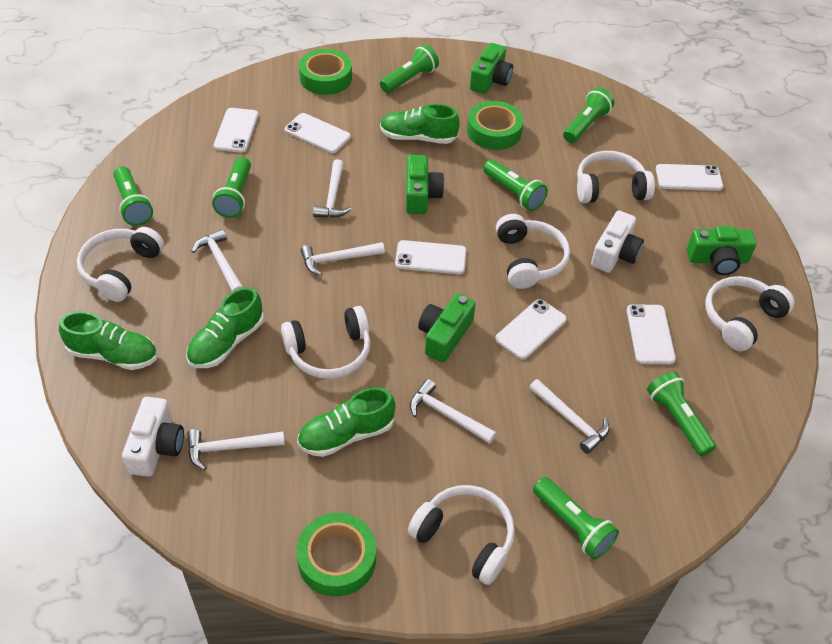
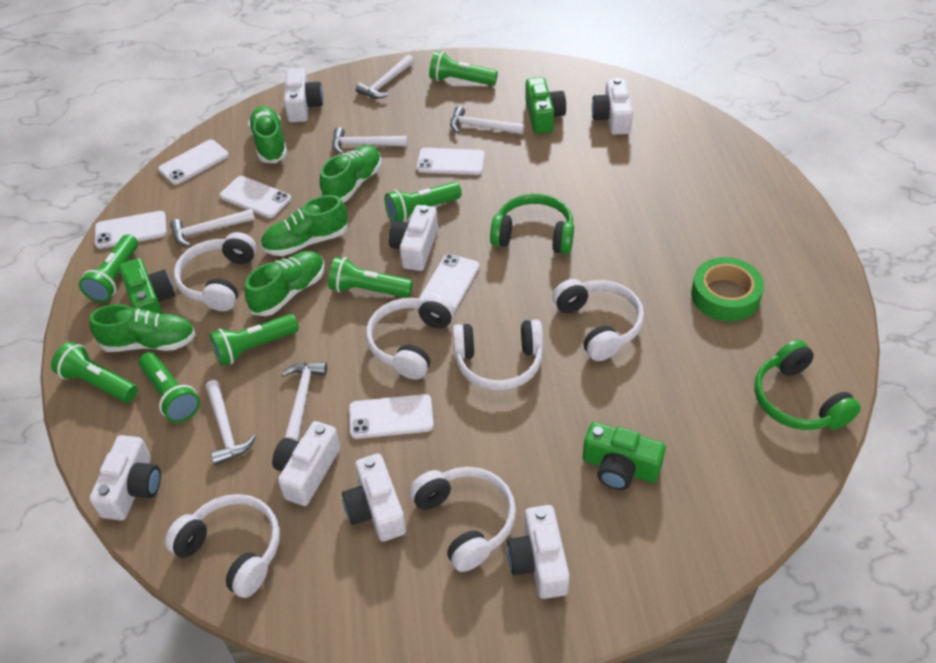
green camera: [406,155,444,214] [418,293,476,362] [470,43,513,94] [687,226,756,275] = 4 -> [119,258,175,314] [525,77,566,133] [583,422,666,490] = 3
green headphones: none = 0 -> [490,194,574,254] [754,340,861,430] = 2
green shoe: [59,311,157,370] [186,287,264,368] [297,387,395,457] [380,104,460,144] = 4 -> [89,304,196,352] [244,251,325,316] [248,106,287,163] [261,195,348,256] [320,145,382,203] = 5
green tape: [296,513,376,597] [299,49,352,95] [467,101,523,150] = 3 -> [691,257,764,321] = 1
white camera: [122,397,184,477] [591,211,644,273] = 2 -> [89,435,161,521] [272,421,340,506] [284,68,323,122] [342,454,406,542] [389,205,438,271] [507,505,569,599] [592,78,633,135] = 7

